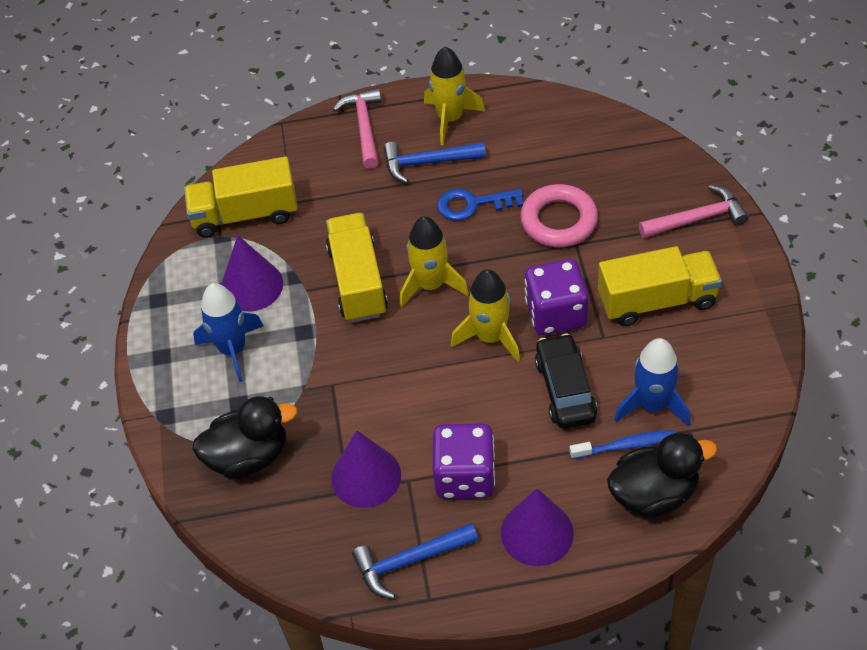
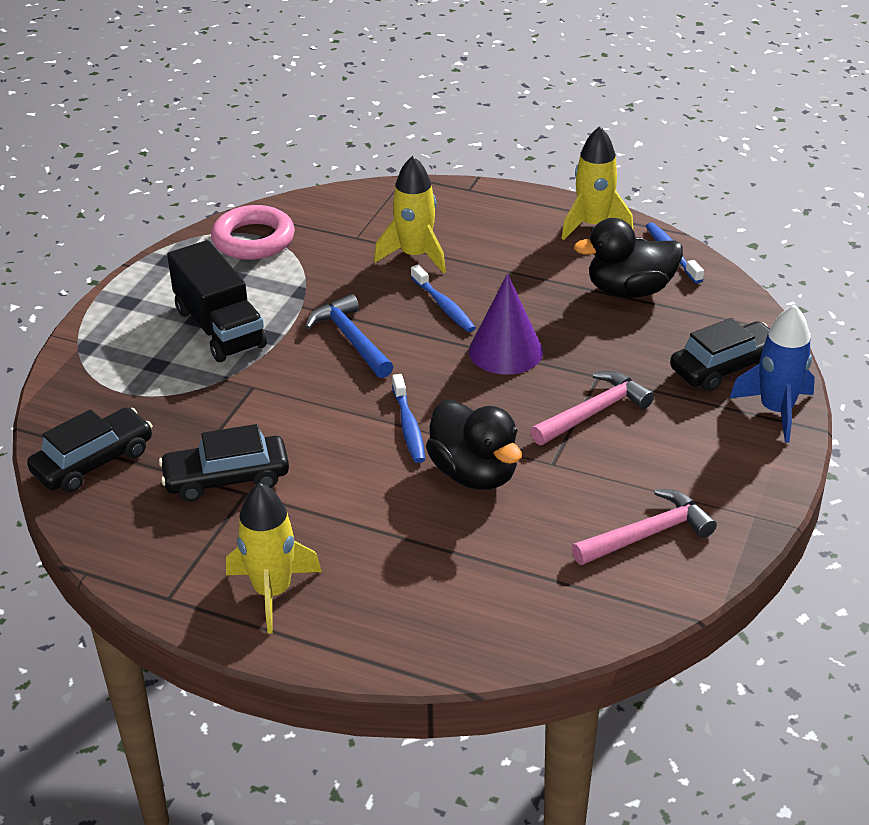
black car: [535,333,597,429] = 1 -> [27,407,153,493] [159,424,289,501] [670,318,769,391] = 3
black truck: none = 0 -> [167,240,267,362] = 1
blue hammer: [352,523,478,599] [383,142,486,183] = 2 -> [305,294,393,378] = 1
blue key: [437,189,524,221] = 1 -> none = 0
blue rocket: [193,283,263,382] [614,338,691,427] = 2 -> [730,304,815,443] = 1
blue toothbrush: [569,430,676,459] = 1 -> [392,374,425,463] [411,265,476,332] [646,223,704,283] = 3
purple cone: [221,235,283,312] [332,431,401,508] [501,488,574,566] = 3 -> [469,274,543,375] = 1
purple dice: [433,423,495,499] [524,259,589,335] = 2 -> none = 0
yellow truck: [184,156,298,238] [326,213,388,322] [598,246,722,326] = 3 -> none = 0

